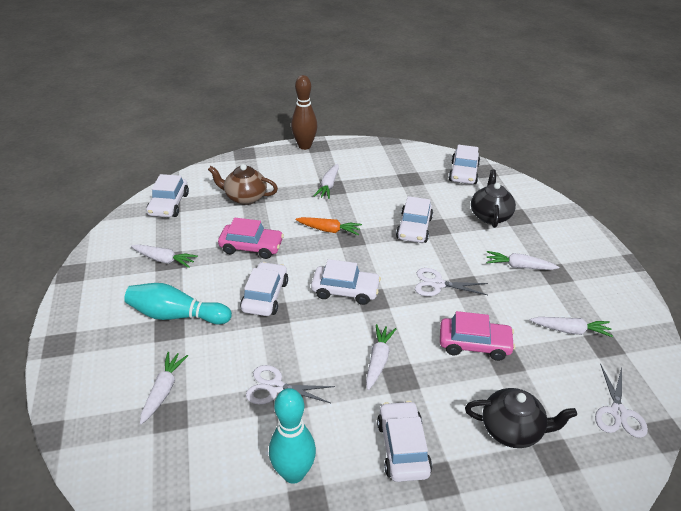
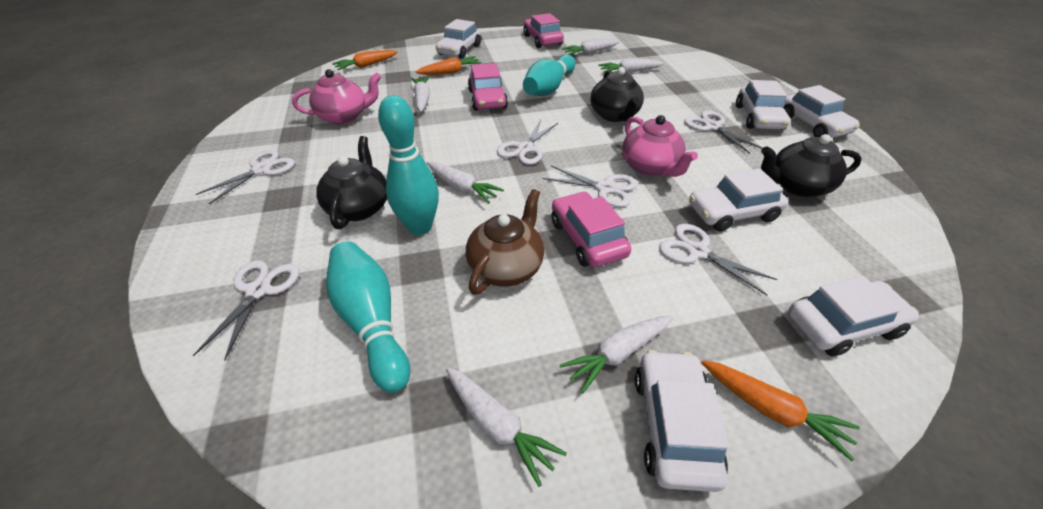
black teapot: [465,388,577,448] [471,170,516,228] = 2 -> [316,136,387,229] [590,67,644,122] [761,134,862,197] = 3
brown bowling pin: [291,75,317,150] = 1 -> none = 0
orange carrot: [296,217,362,235] = 1 -> [332,50,398,70] [416,56,482,75] [701,360,860,461] = 3
pink car: [218,218,284,259] [440,311,515,361] = 2 -> [468,63,508,111] [523,13,564,48] [551,191,631,268] = 3
pink teapot: none = 0 -> [292,69,381,124] [622,115,698,177] = 2
turquoise bowling pin: [124,283,232,325] [269,388,316,484] = 2 -> [326,241,410,393] [378,95,439,235] [523,55,575,96] = 3
white scissors: [246,365,335,404] [415,268,488,296] [595,364,648,438] = 3 -> [193,260,300,361] [195,149,295,204] [497,120,558,165] [543,165,638,207] [659,224,777,295] [684,111,763,154] = 6

